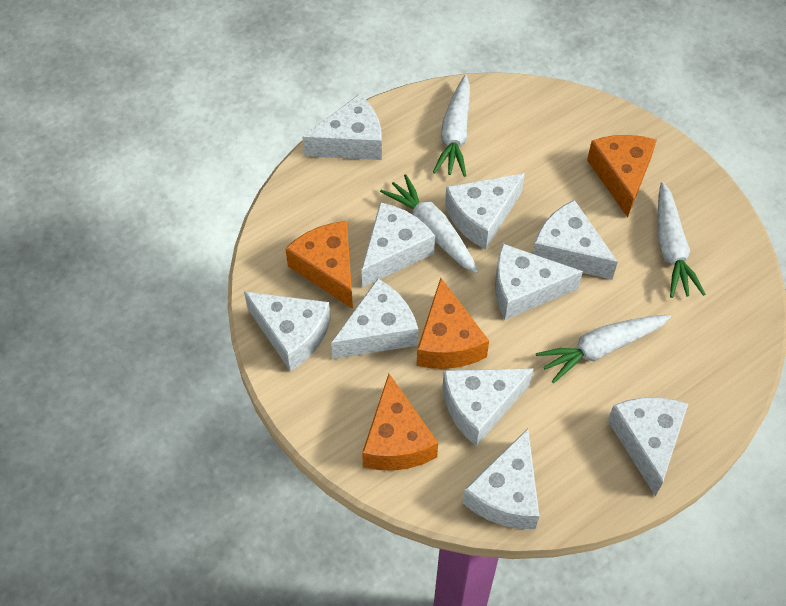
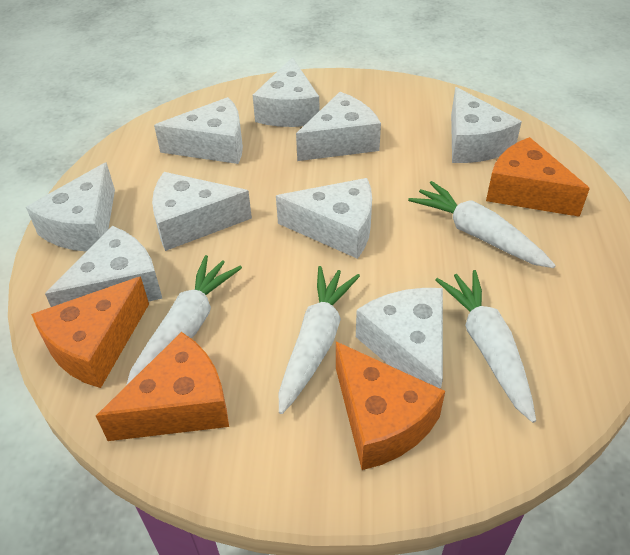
white cheese: [244,291,331,371] [303,94,382,160] [331,278,418,359] [361,202,435,288] [443,368,534,446] [445,173,525,249] [462,428,539,529] [495,244,583,320] [532,200,618,280] [608,397,688,496] = 10 -> [26,162,115,251] [45,226,163,307] [152,172,252,251] [154,97,243,164] [253,57,320,127] [276,178,372,259] [296,92,381,161] [356,288,443,389] [451,87,522,163] = 9

